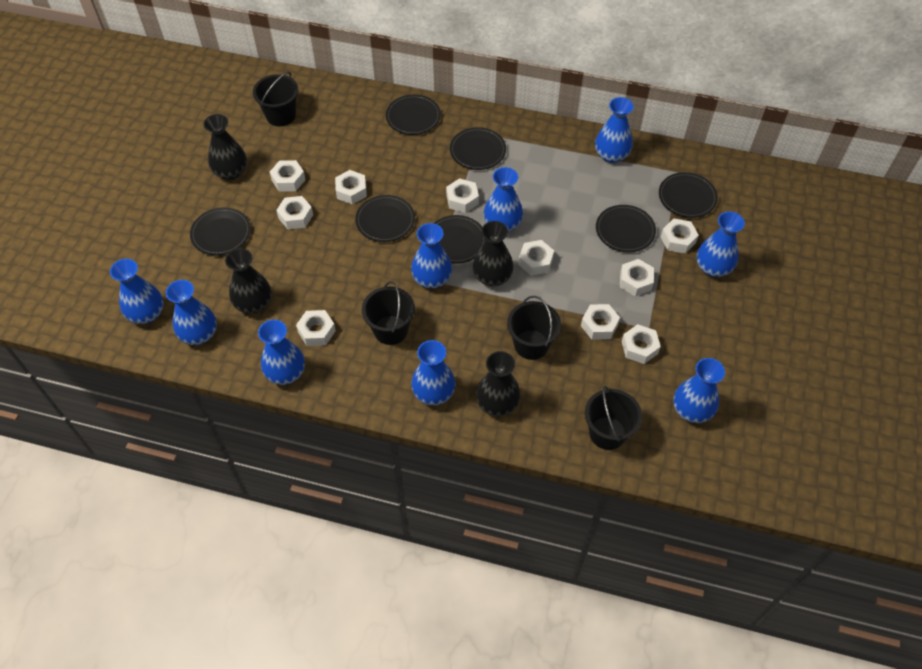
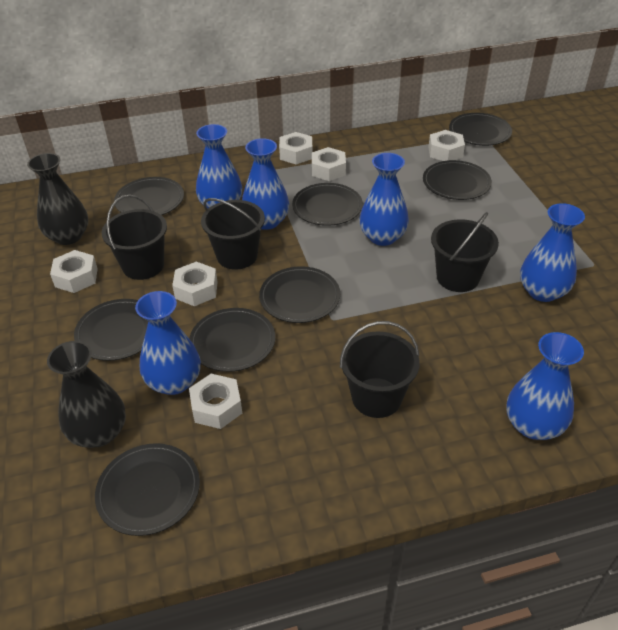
black plate: [190,207,251,256] [355,195,415,242] [386,95,441,135] [434,215,486,264] [450,127,506,170] [596,205,656,253] [659,172,718,218] = 7 -> [74,299,148,361] [95,443,200,536] [114,177,184,215] [189,308,275,372] [259,266,340,323] [292,183,363,226] [423,160,492,200] [449,113,512,146] = 8
black vase: [203,114,247,180] [225,248,272,314] [473,221,514,286] [476,351,521,416] = 4 -> [27,153,88,245] [47,341,126,448] = 2
blue vase: [110,259,164,324] [166,280,217,345] [258,320,305,385] [411,223,452,289] [411,340,456,405] [484,167,523,232] [595,97,634,163] [673,358,725,423] [697,211,745,277] = 9 -> [135,291,201,395] [196,124,242,208] [242,138,289,230] [359,153,409,246] [506,332,584,440] [520,203,585,302] = 6
white nut: [270,160,305,192] [276,196,313,229] [296,310,336,346] [335,170,367,204] [446,178,479,213] [518,240,554,276] [581,304,620,340] [620,259,654,296] [622,324,661,364] [661,218,699,254] = 10 -> [50,250,98,293] [172,262,218,306] [189,374,242,429] [279,132,312,165] [312,147,346,181] [429,130,465,161] = 6

